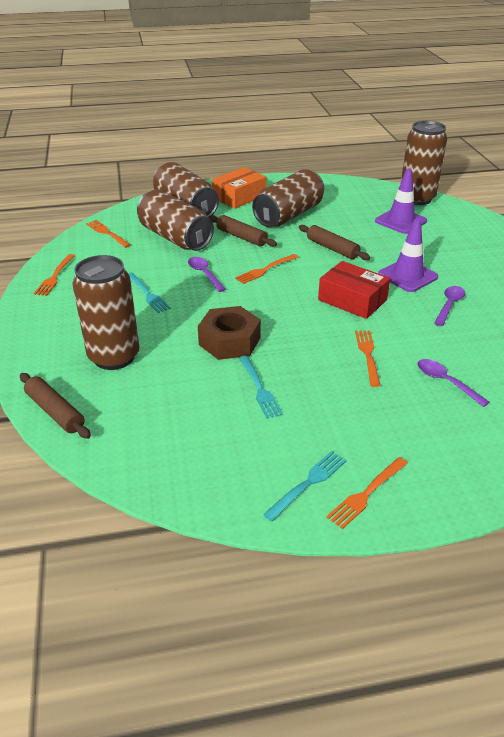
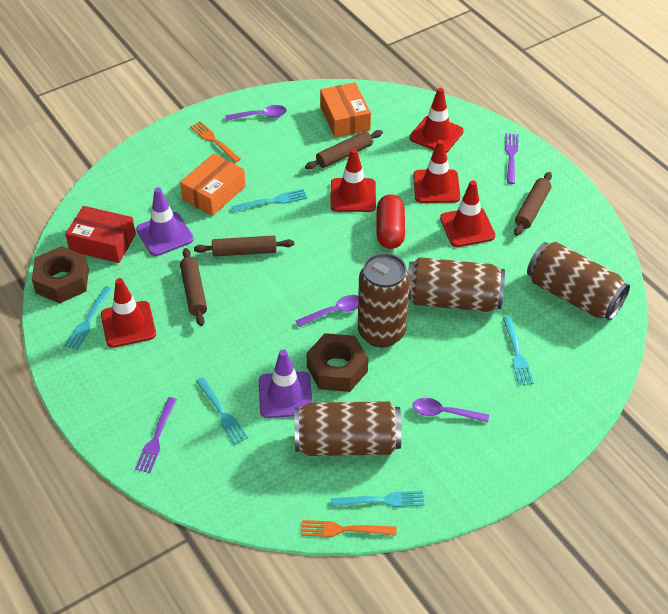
brown can: [72,255,139,370] [137,189,214,251] [153,162,219,218] [252,169,324,227] [401,121,447,205] = 5 -> [294,401,402,456] [358,253,410,348] [408,257,505,312] [527,242,630,321] = 4
brown nut: [198,306,261,360] = 1 -> [32,246,89,303] [306,333,368,392] = 2
brown rolling pin: [20,373,91,439] [209,215,277,247] [299,225,370,260] = 3 -> [180,248,207,326] [194,236,294,257] [305,130,383,169] [514,172,552,236] = 4
orange box: [212,167,266,209] = 1 -> [180,153,245,216] [320,82,371,138] = 2
orange fork: [33,254,75,296] [86,220,131,248] [235,254,299,284] [327,457,408,529] [355,330,381,387] = 5 -> [190,121,241,163] [301,520,396,537] = 2
purple fork: none = 0 -> [135,397,177,473] [505,133,518,184] = 2
red capsule: none = 0 -> [377,194,405,249] = 1
red traffic cone: none = 0 -> [101,278,156,348] [330,148,376,212] [409,88,464,153] [413,140,460,203] [440,180,495,247] = 5
turquoise fork: [128,273,171,313] [239,356,283,419] [263,451,347,522] = 3 -> [64,286,112,350] [196,377,248,445] [232,189,307,212] [331,490,425,507] [503,317,534,385] = 5

